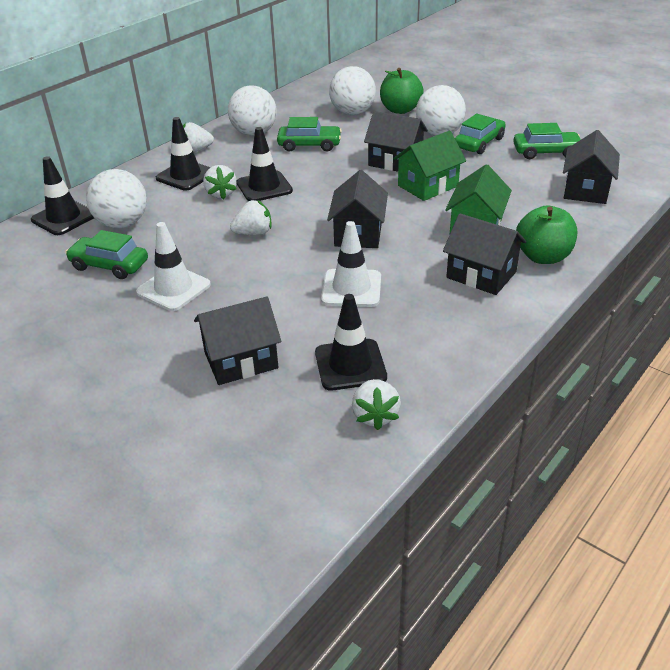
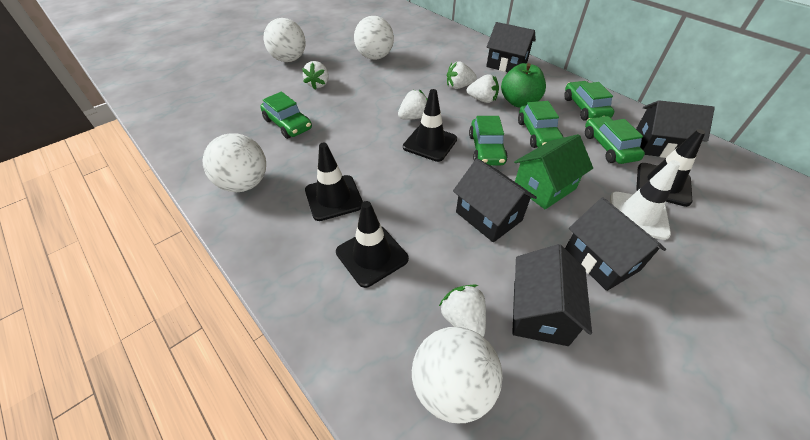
green apple: [380,68,424,114] [516,205,577,264] = 2 -> [501,63,546,108] = 1
green car: [65,230,148,279] [277,117,342,152] [455,114,506,154] [513,123,581,159] = 4 -> [260,92,312,139] [469,116,508,165] [518,101,564,148] [564,81,614,120] [585,116,645,164] = 5
green house: [393,131,466,201] [445,164,512,233] = 2 -> [514,134,593,210] = 1
white strawberry: [183,122,214,153] [203,165,237,200] [230,200,272,235] [352,379,401,430] = 4 -> [302,61,329,89] [398,90,427,120] [439,284,486,337] [447,61,477,89] [467,74,499,103] = 5
white traffic cone: [136,222,211,311] [321,221,381,307] = 2 -> [610,160,680,240] = 1

